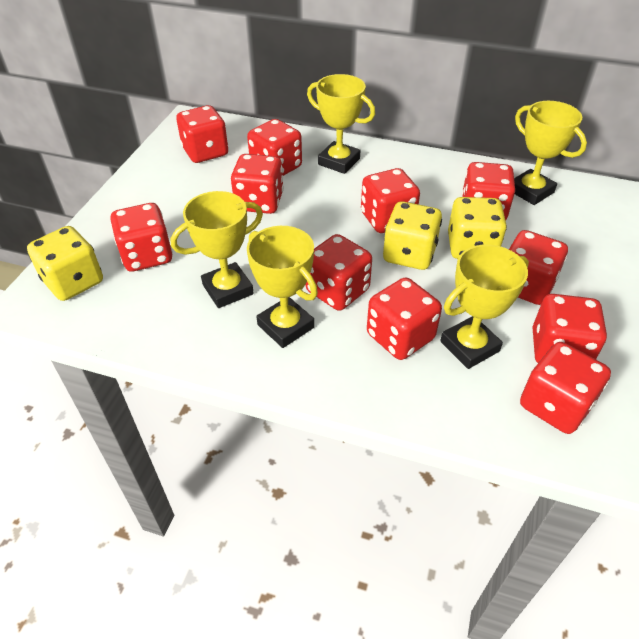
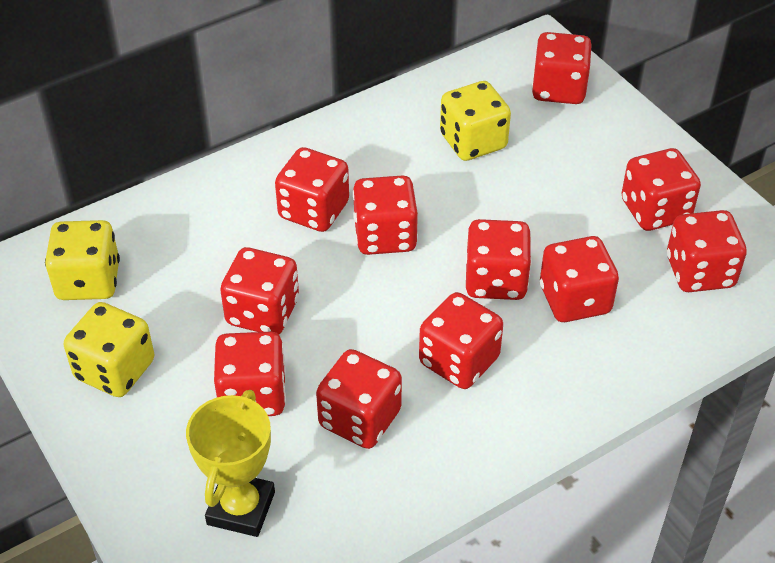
yellow trophy: [171,191,263,308] [247,226,318,348] [307,74,375,174] [440,245,529,369] [514,101,587,205] = 5 -> [186,390,275,537] = 1

